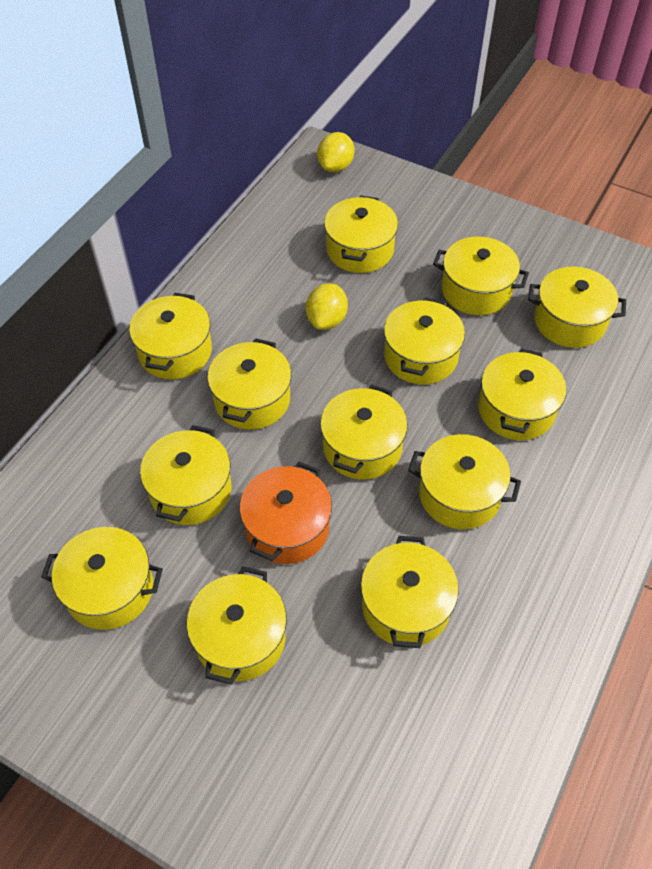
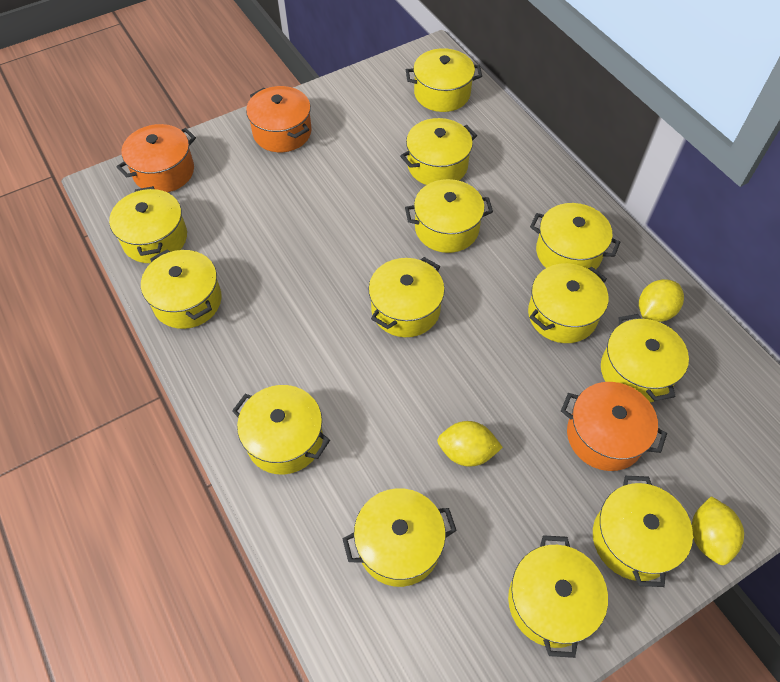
orange pot: [240,462,332,564] = 1 -> [116,124,196,193] [246,86,312,152] [561,382,667,471] = 3
yellow lemon: [306,283,348,330] [317,132,354,172] = 2 -> [437,421,503,467] [639,279,684,322] [692,496,744,565] = 3

